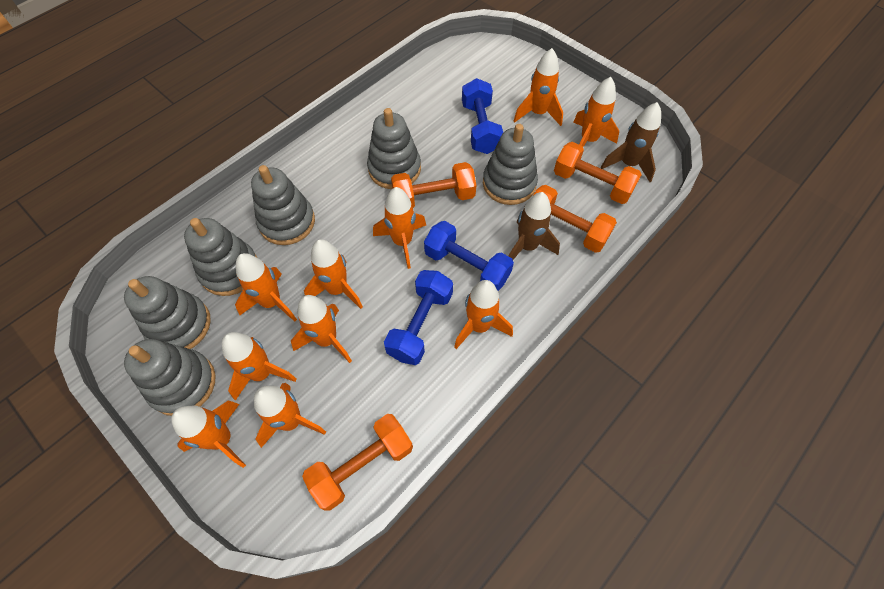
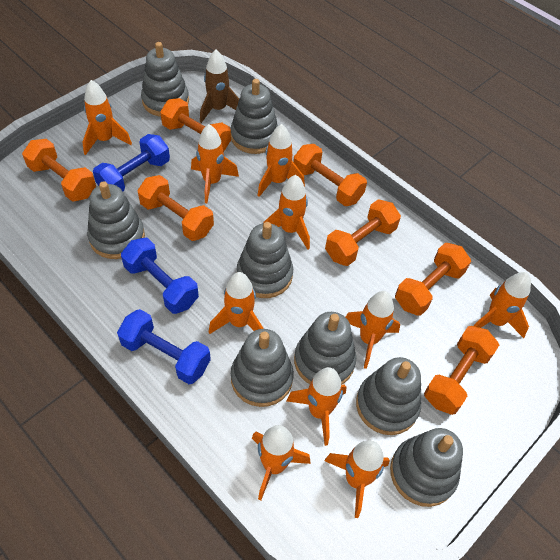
brown rocket: [509,192,560,260] [601,102,661,182] = 2 -> [200,50,239,123] = 1
grey stacking toy: [124,276,211,349] [124,339,216,416] [184,218,257,296] [251,165,315,245] [367,108,421,189] [483,124,538,205] = 6 -> [87,181,145,259] [141,42,189,117] [230,79,278,154] [231,329,294,407] [237,222,293,298] [294,312,356,385] [356,357,421,435] [390,428,463,507] = 8
orange dumbbell: [302,414,413,511] [391,162,476,208] [534,185,617,253] [554,142,642,204] = 4 -> [22,139,96,202] [137,175,214,241] [160,98,231,152] [293,144,367,206] [325,199,401,266] [395,243,471,316] [424,326,499,415] = 7

